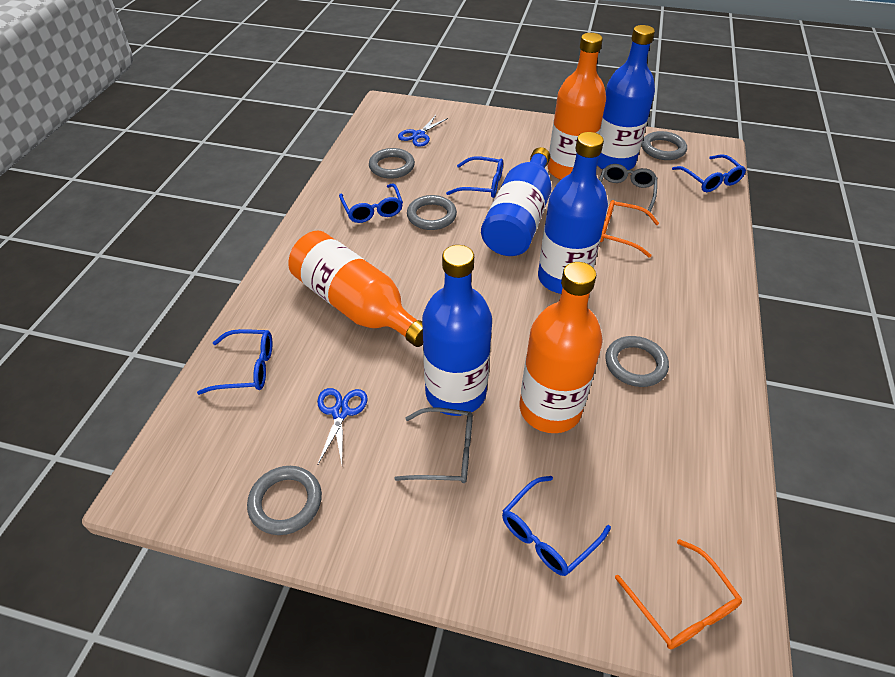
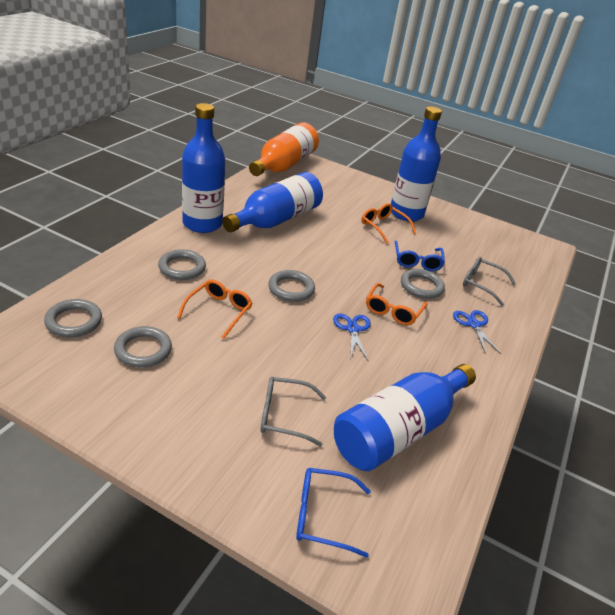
blue glasses: [197,329,272,395] [339,183,403,223] [446,156,503,198] [502,476,611,576] [672,154,746,192] = 5 -> [296,468,371,558] [395,241,445,271] = 2
orange bottle: [288,231,423,347] [520,262,603,433] [548,33,606,180] = 3 -> [249,122,319,176] = 1
orange glasses: [600,200,659,258] [615,539,742,649] = 2 -> [177,280,252,339] [361,203,416,243] [366,283,428,325] = 3

